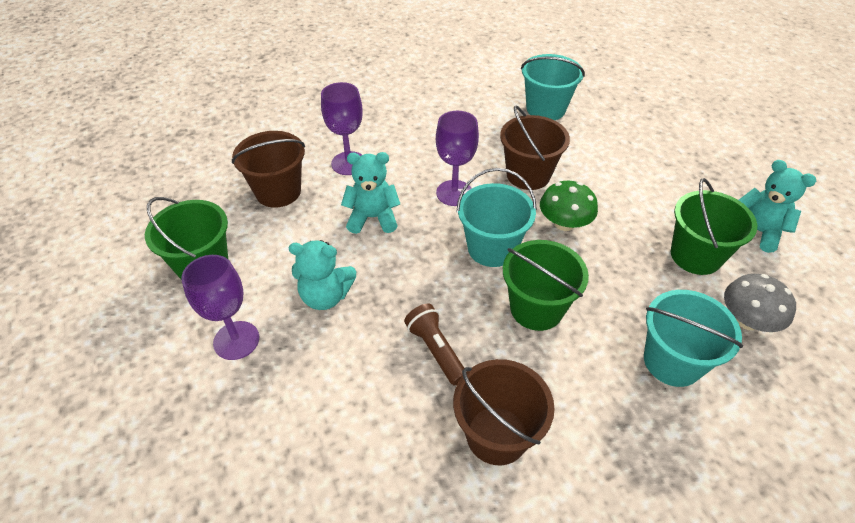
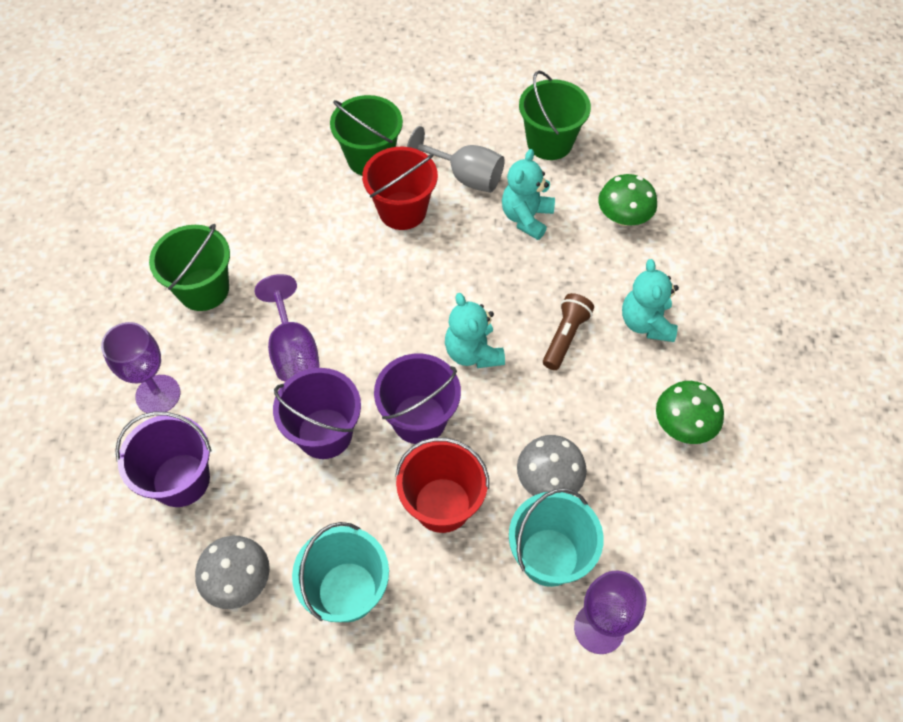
brown bucket: [232,131,305,208] [453,359,555,465] [500,105,570,190] = 3 -> none = 0
green mushroom: [540,181,598,231] = 1 -> [598,174,657,226] [656,381,724,444] = 2
grey goblet: none = 0 -> [407,126,505,193] = 1
grey mushroom: [724,274,796,332] = 1 -> [195,536,270,609] [517,435,587,496] = 2
purple bucket: none = 0 -> [115,412,212,507] [273,368,361,459] [374,354,461,444] = 3
red bucket: none = 0 -> [362,147,438,230] [395,438,489,533] = 2
turquoise bucket: [456,168,537,267] [521,54,585,120] [644,290,743,387] = 3 -> [292,522,389,622] [509,488,604,587] = 2

